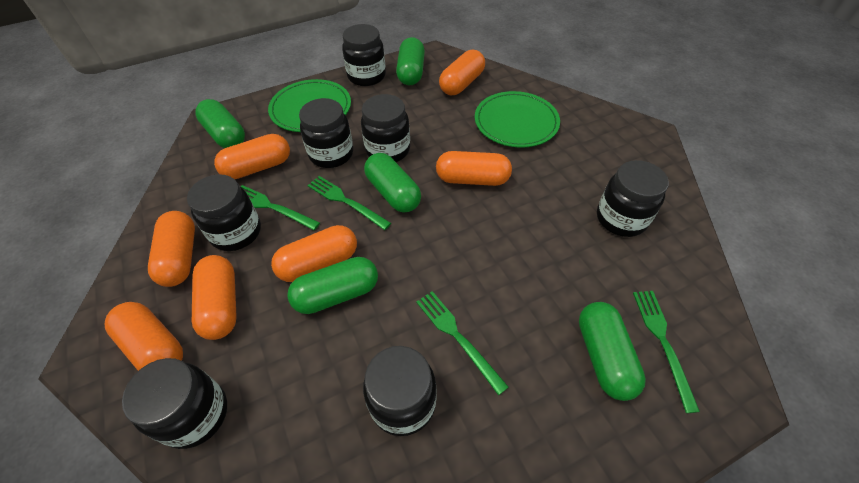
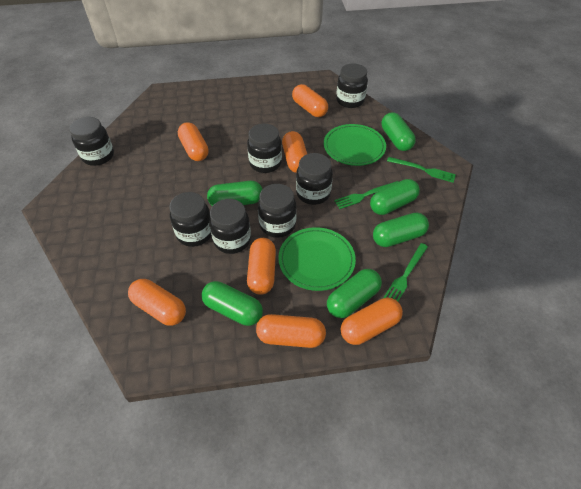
green capsule: [195,99,245,148] [287,257,378,314] [364,153,421,213] [396,37,425,86] [579,302,646,401] = 5 -> [201,281,263,326] [207,181,263,206] [327,269,382,318] [370,179,420,215] [373,213,429,247] [382,112,416,151] = 6
green fork: [240,185,320,230] [307,176,391,230] [416,291,509,395] [633,291,700,413] = 4 -> [334,181,399,209] [383,243,428,301] [387,157,456,183] = 3

